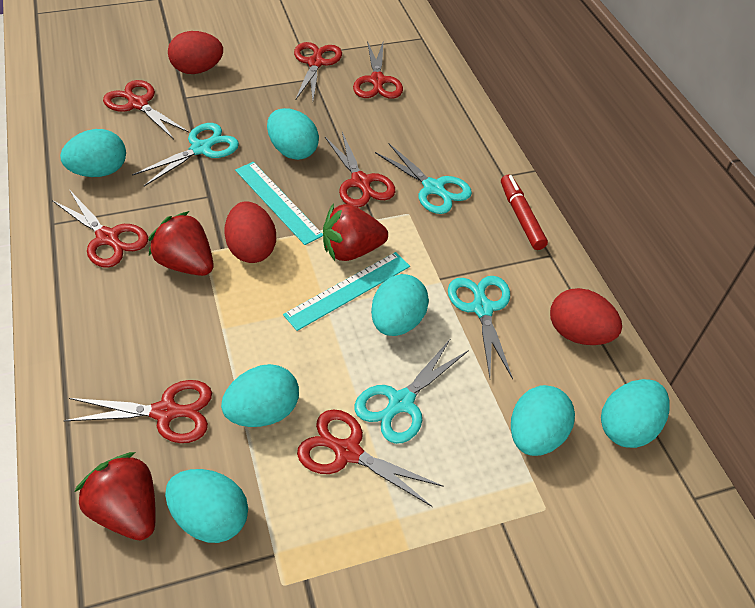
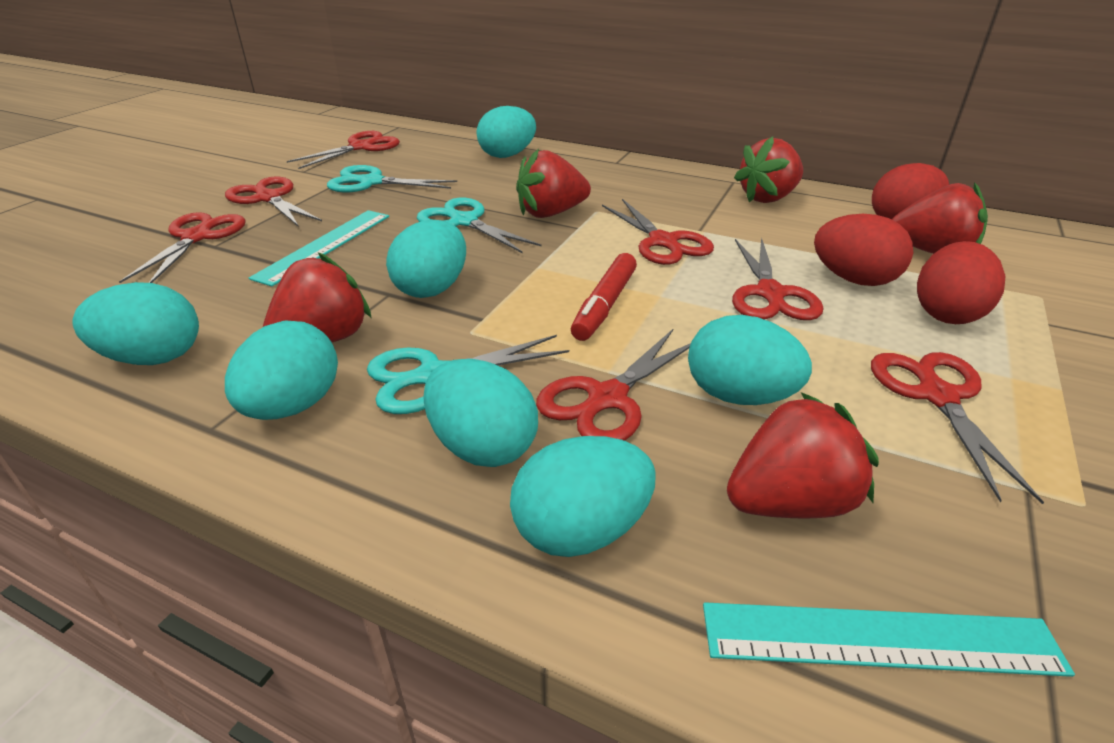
red strawberry: [74,452,156,541] [149,211,214,276] [323,203,388,261] = 3 -> [263,252,371,342] [516,149,591,218] [727,392,879,518] [734,136,803,203] [891,182,988,254] = 5
turquoise scissors: [132,123,239,186] [354,338,469,444] [375,144,472,214] [448,276,513,379] = 4 -> [327,165,457,192] [367,335,569,414] [417,198,541,253] = 3

